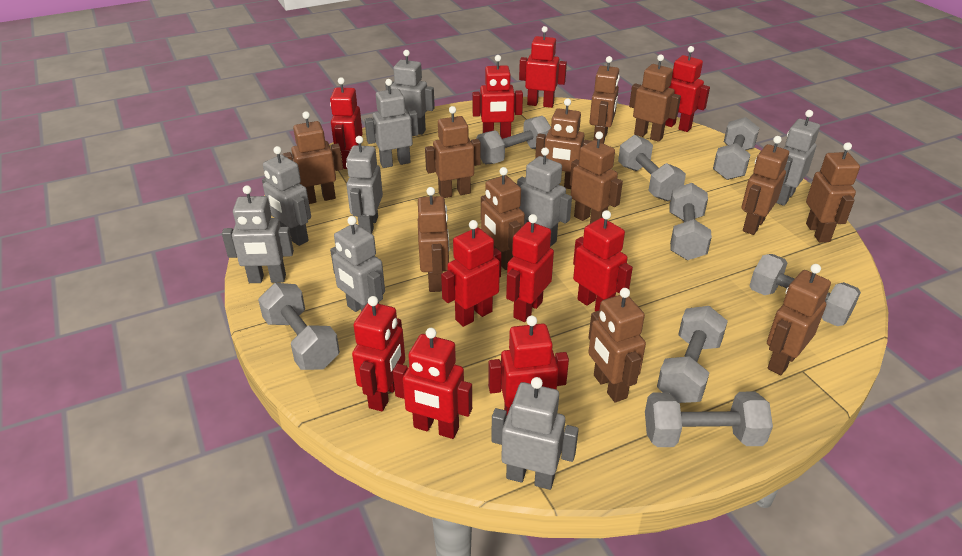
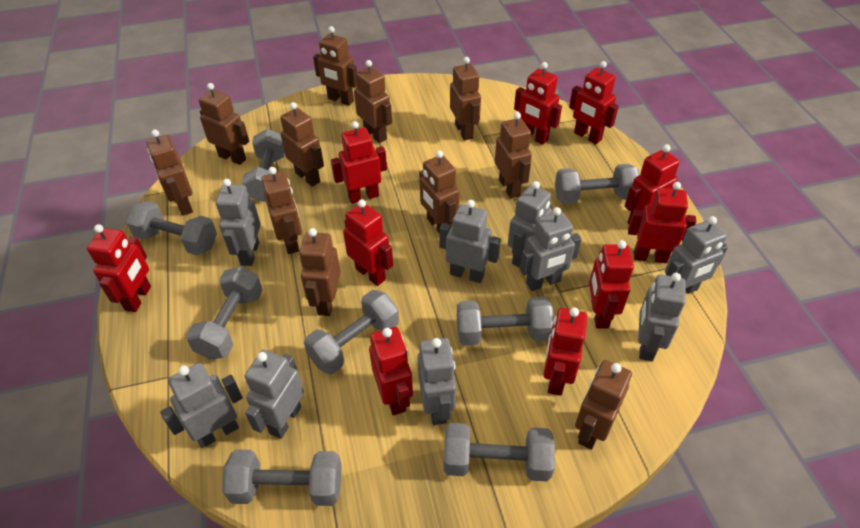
brown robot: [283,111,343,204] [418,187,450,292] [425,106,481,198] [481,167,525,270] [535,98,591,189] [570,131,623,224] [588,288,646,403] [589,56,620,144] [629,54,681,142] [741,136,789,235] [767,264,831,375] [806,142,860,243] = 12 -> [147,130,193,216] [199,83,249,165] [261,167,302,254] [280,102,324,187] [299,228,341,316] [313,26,357,106] [354,60,392,143] [419,150,460,234] [450,57,481,140] [495,112,532,198] [575,360,632,450] = 11

